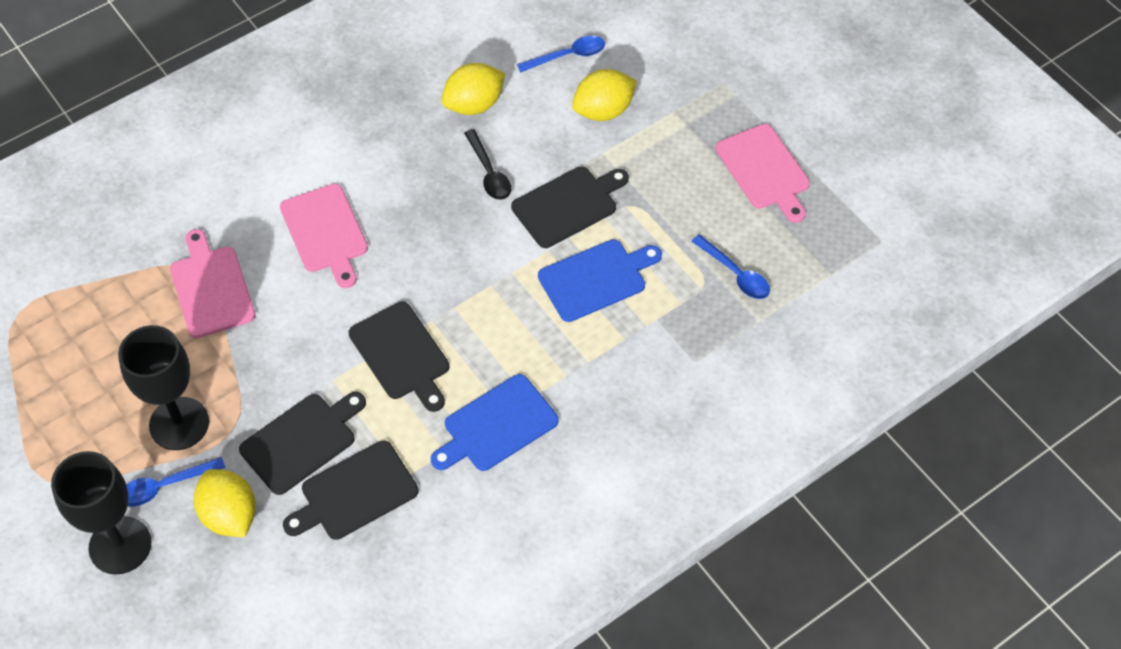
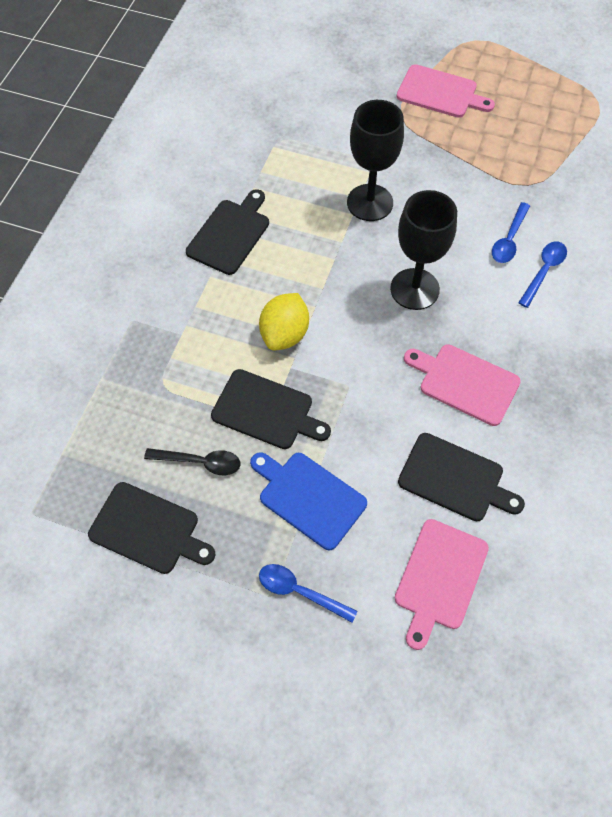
blue cutting board: [431,374,559,471] [538,239,662,322] = 2 -> [250,452,367,550] = 1
yellow lemon: [194,469,256,537] [442,63,505,115] [572,69,637,121] = 3 -> [259,293,309,350] = 1

